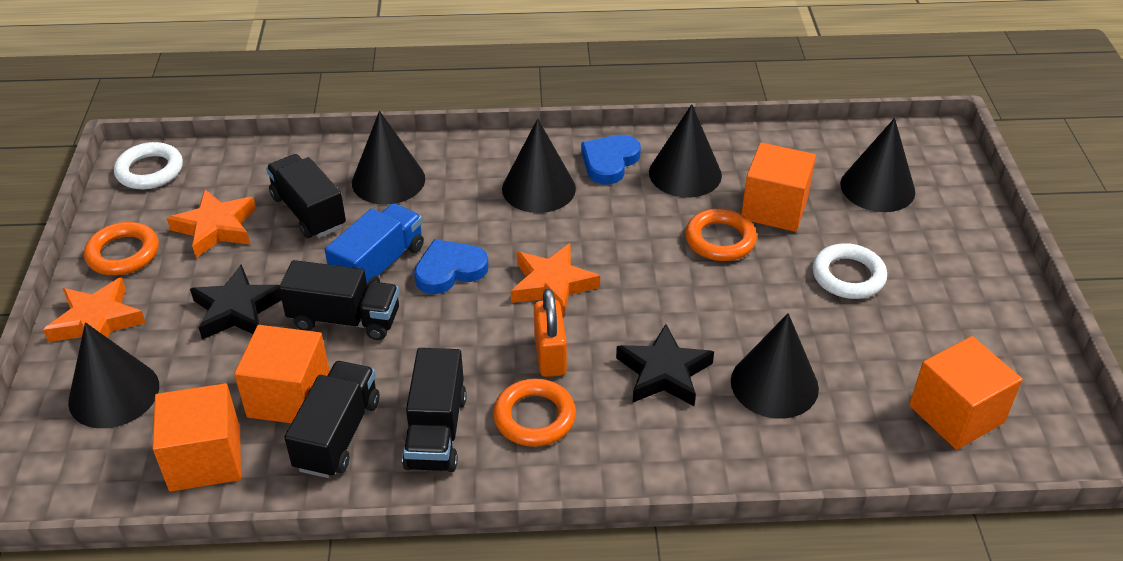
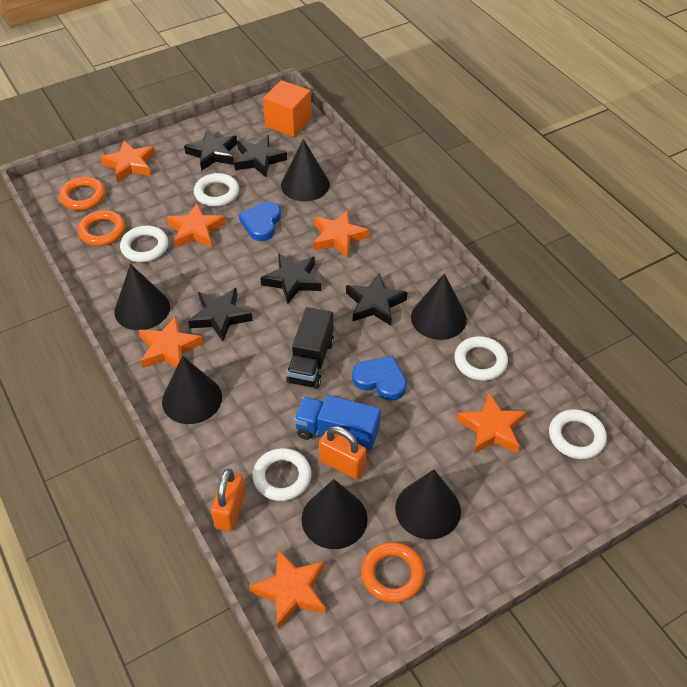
black star: [190,264,282,340] [616,324,714,406] = 2 -> [184,129,237,171] [188,288,253,342] [234,135,287,177] [260,253,321,305] [346,273,408,326] = 5
black truck: [266,154,346,238] [279,260,399,340] [284,361,379,478] [402,348,467,472] = 4 -> [286,307,334,389] = 1
orange cube: [152,383,241,492] [234,325,330,423] [741,142,816,232] [909,336,1023,450] = 4 -> [263,80,312,137] = 1
orange padlock: [534,289,567,377] = 1 -> [211,469,245,531] [319,426,366,479] = 2
orange star: [43,277,146,342] [167,189,256,258] [511,243,600,318] = 3 -> [100,140,155,183] [139,316,203,368] [167,203,225,248] [249,549,325,629] [313,210,369,258] [456,393,526,454] = 6
white ring: [114,142,183,189] [812,243,887,299] = 2 -> [120,226,168,262] [194,173,239,207] [252,448,311,501] [454,336,508,381] [549,409,607,459] = 5

